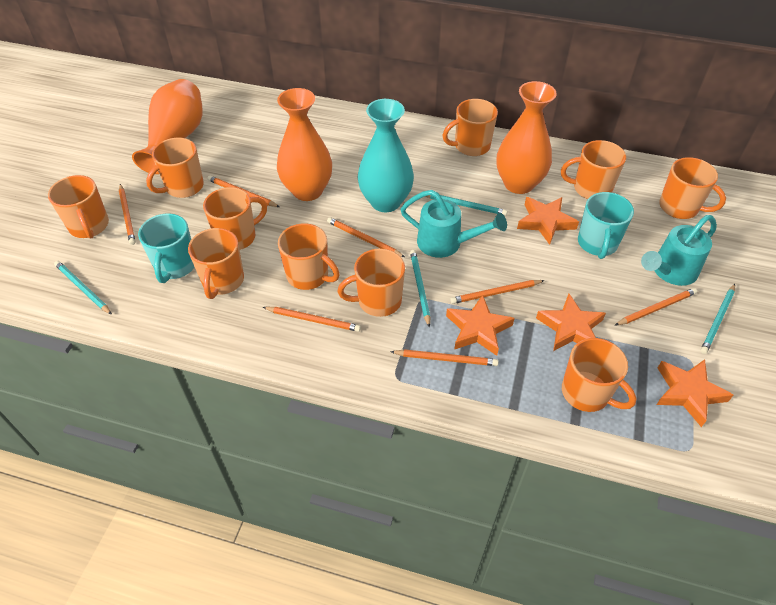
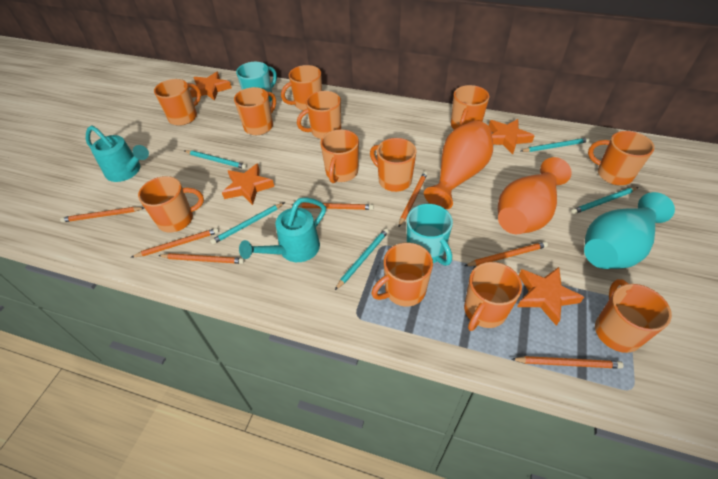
orange mug: [48,175,109,239] [146,138,204,198] [188,228,244,299] [203,187,267,250] [278,223,339,290] [337,248,405,317] [442,99,498,156] [561,140,626,199] [562,338,637,412] [659,157,726,219] = 10 -> [138,176,204,233] [154,79,201,126] [234,87,276,135] [281,65,322,111] [297,91,341,139] [320,129,359,183] [370,138,416,192] [371,243,433,306] [451,85,489,129] [464,262,522,331] [588,131,655,185] [595,279,672,353] = 12
orange vase: [132,79,203,174] [277,88,332,201] [496,81,557,194] = 3 -> [424,121,493,209] [498,157,572,234] = 2
turquoise pencil: [54,261,112,315] [410,250,430,328] [426,195,508,216] [700,284,735,354] = 4 -> [185,150,247,169] [210,203,284,244] [335,228,389,290] [521,138,589,152] [571,187,638,214] = 5

